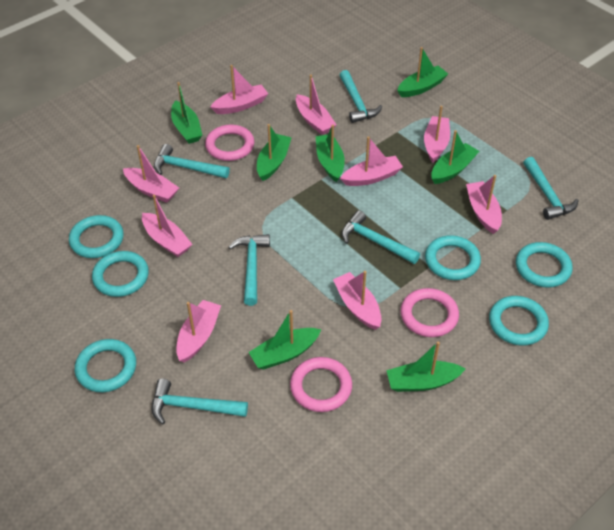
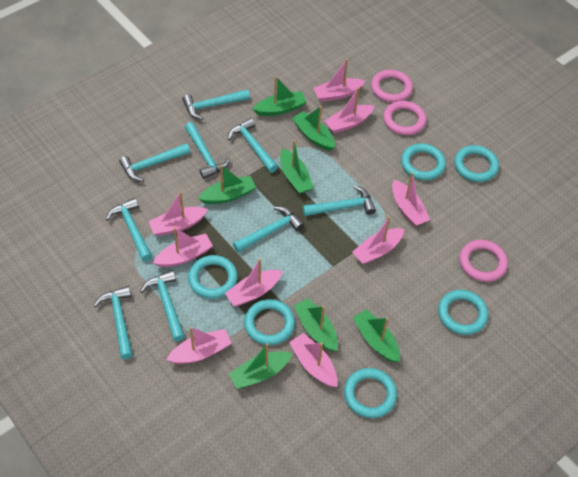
turquoise hammer: [152,379,248,425] [154,144,230,178] [228,234,270,306] [339,70,382,123] [342,210,420,264] [523,157,579,220] = 6 -> [94,286,133,359] [106,198,152,261] [119,143,190,182] [140,270,185,342] [182,89,250,120] [185,122,230,179] [228,118,278,173] [233,206,304,253] [303,185,376,216] = 9

